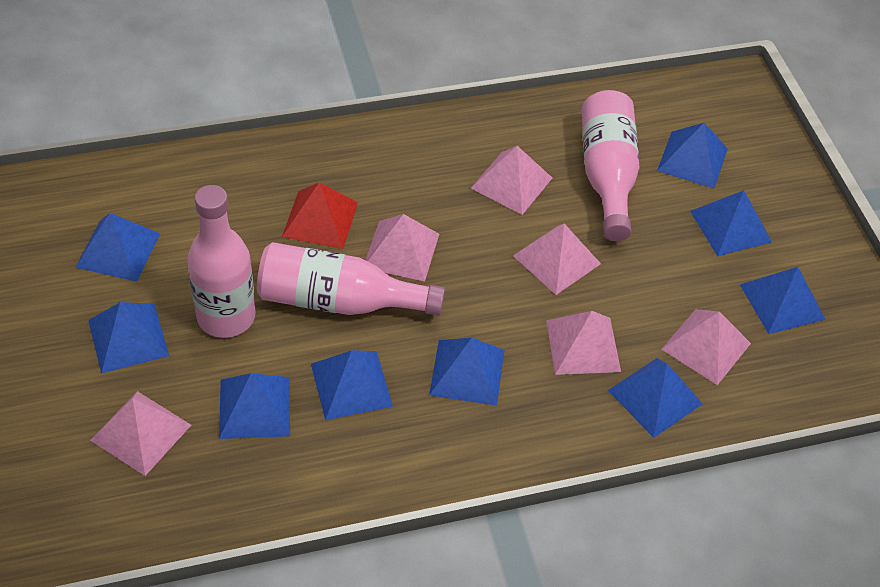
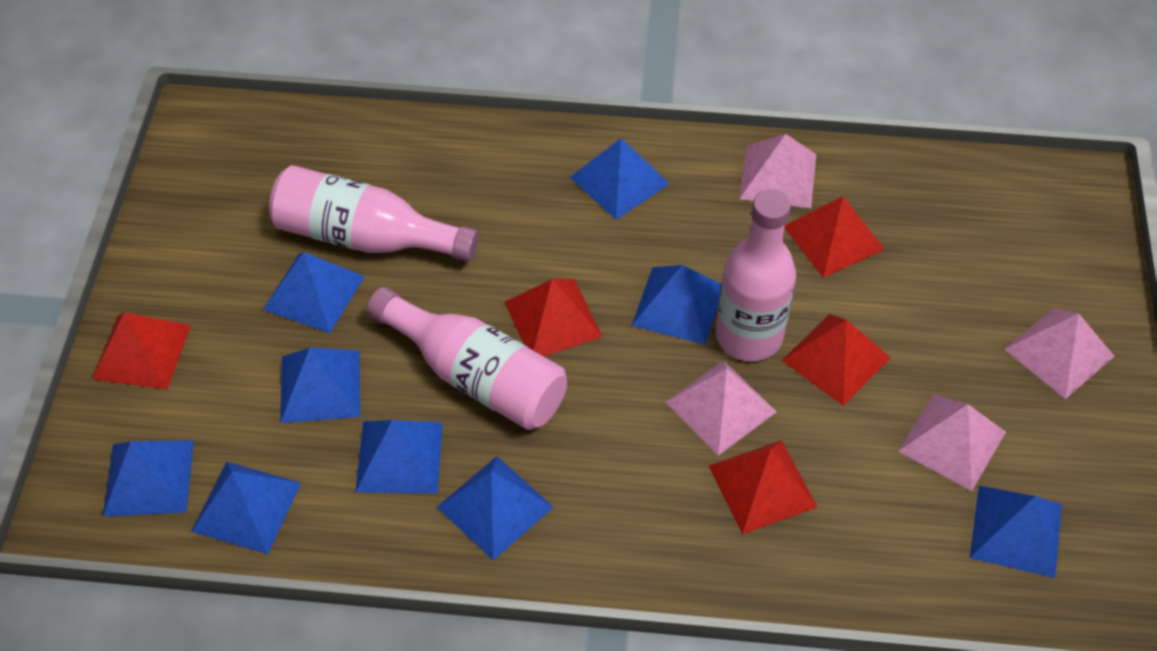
pink pyramid: [90,391,191,476] [366,214,439,282] [471,146,552,215] [513,224,601,295] [546,311,621,375] [661,309,751,385] = 6 -> [665,360,777,456] [739,134,817,208] [898,394,1006,491] [1004,308,1114,399] = 4
red pyramid: [282,182,358,249] = 1 -> [92,312,191,389] [505,279,602,356] [709,440,817,534] [782,314,891,406] [784,196,885,278] = 5

